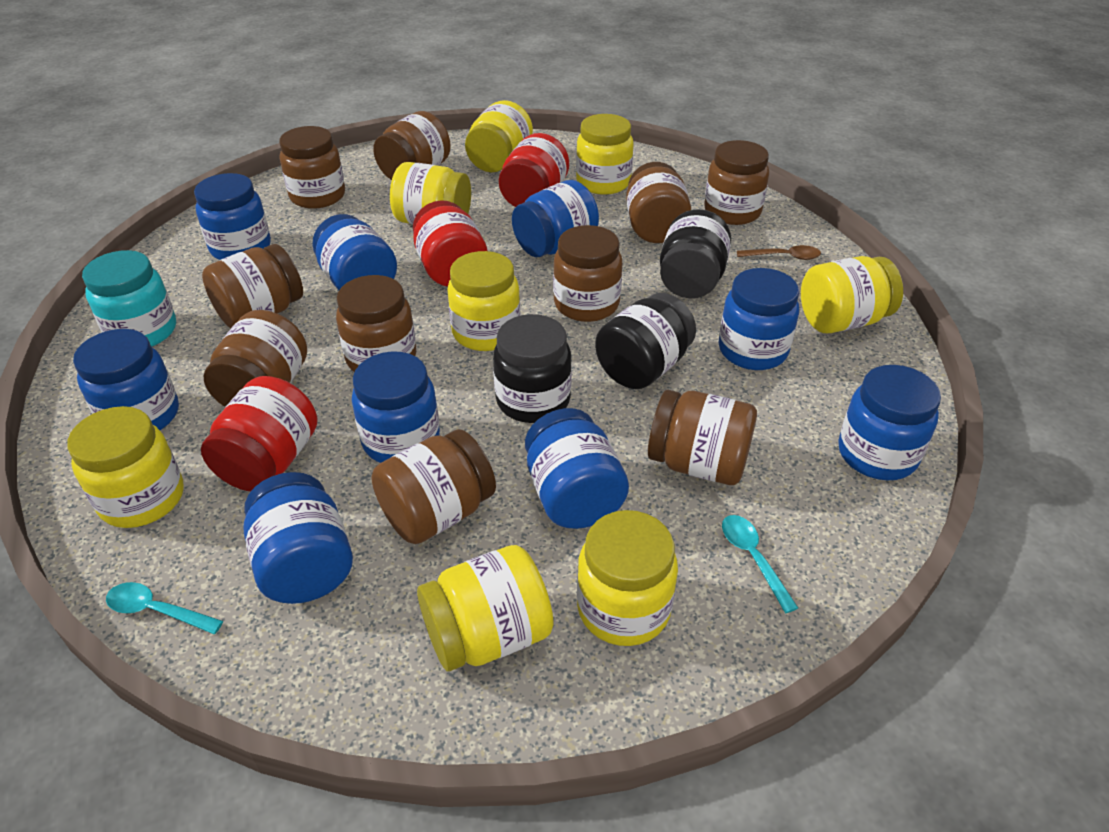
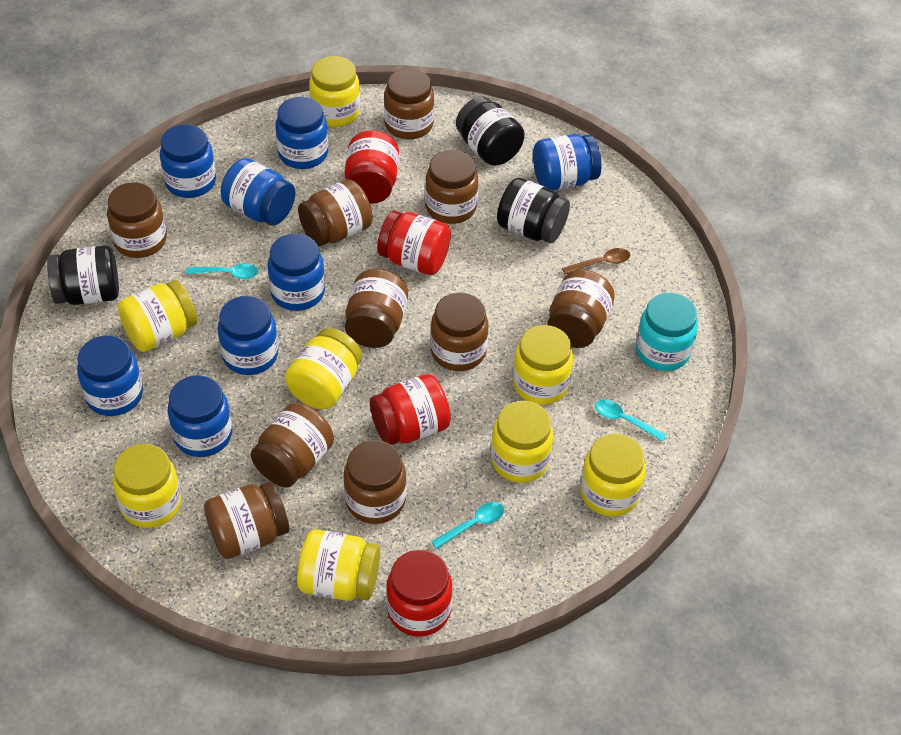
blue jar: [73,329,179,430] [194,173,271,260] [244,472,353,604] [312,214,397,290] [352,351,440,463] [512,180,599,257] [525,408,629,529] [718,268,799,370] [838,365,941,480] = 9 -> [77,336,143,416] [160,124,216,198] [168,375,232,457] [218,296,278,375] [221,158,295,225] [267,234,325,311] [275,97,328,169] [533,134,602,190] = 8
red jar: [201,376,317,491] [413,200,487,287] [499,133,569,207] = 3 -> [345,130,399,204] [370,374,451,445] [377,211,451,275] [386,550,453,637] = 4
turquoise spoon: [106,582,223,634] [722,515,798,613] = 2 -> [186,263,258,279] [431,502,504,549] [595,399,667,442] = 3

